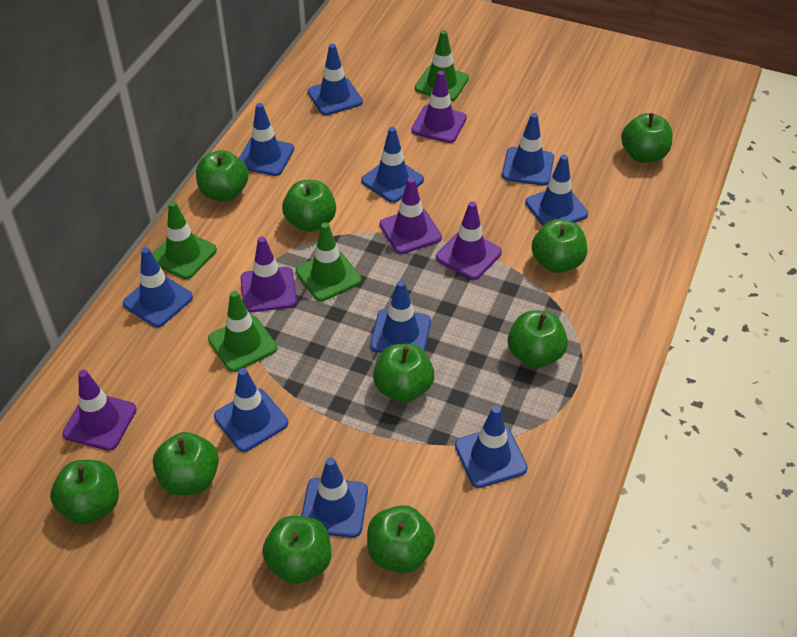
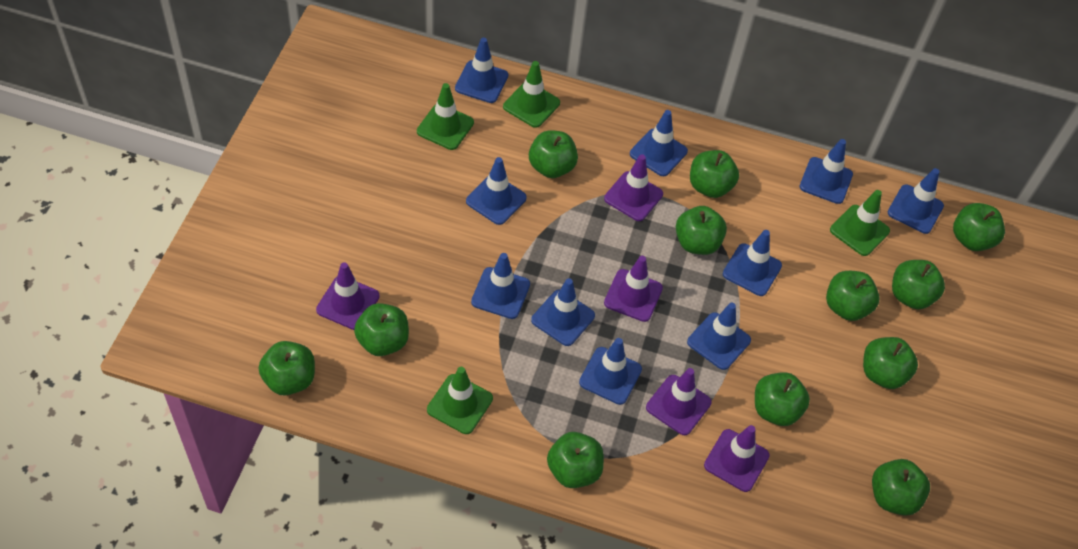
green apple: [50,460,119,525] [153,432,219,495] [196,150,249,201] [262,516,331,584] [282,180,336,232] [367,505,435,573] [373,344,434,403] [508,310,568,368] [531,219,587,273] [621,113,673,163] = 10 -> [259,341,315,396] [354,303,409,356] [529,130,578,178] [547,432,604,488] [676,206,727,255] [690,150,739,198] [755,372,810,426] [826,271,880,321] [863,337,918,389] [872,459,930,516] [892,260,945,309] [953,203,1005,251] = 12

